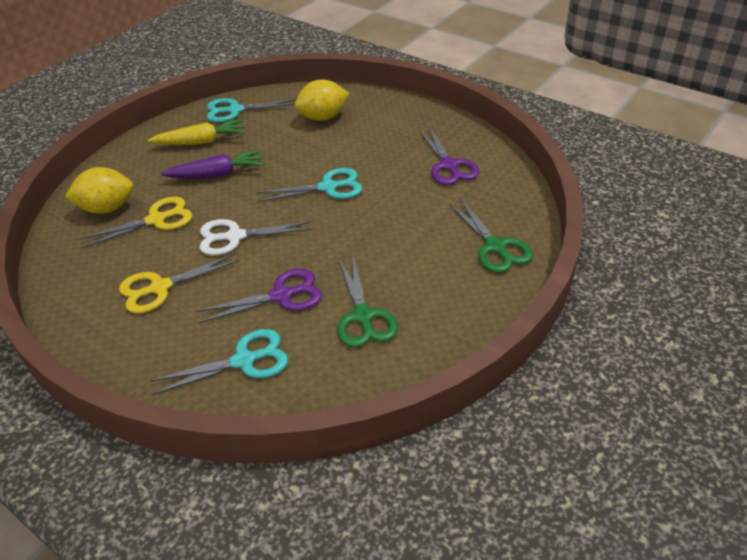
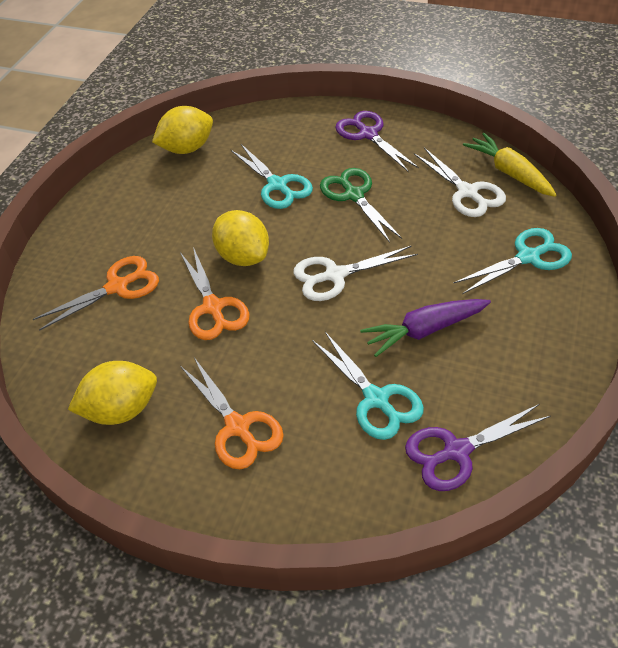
green scissors: [337,258,398,348] [449,199,533,273] = 2 -> [320,168,402,243] = 1
orange scissors: none = 0 -> [33,256,159,331] [180,247,250,340] [180,358,284,469] = 3
white scissors: [199,219,312,255] = 1 -> [293,246,418,301] [414,148,506,217] = 2
yellow lemon: [65,167,134,214] [295,80,349,121] = 2 -> [68,361,157,425] [152,106,213,154] [212,210,269,266] = 3
yellow scissors: [79,197,193,248] [119,253,240,314] = 2 -> none = 0

